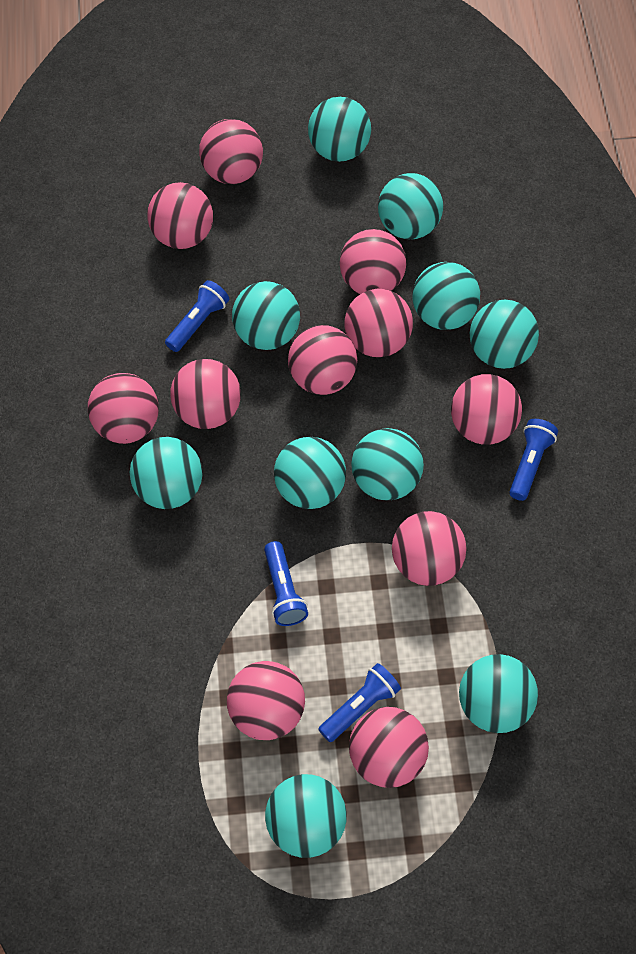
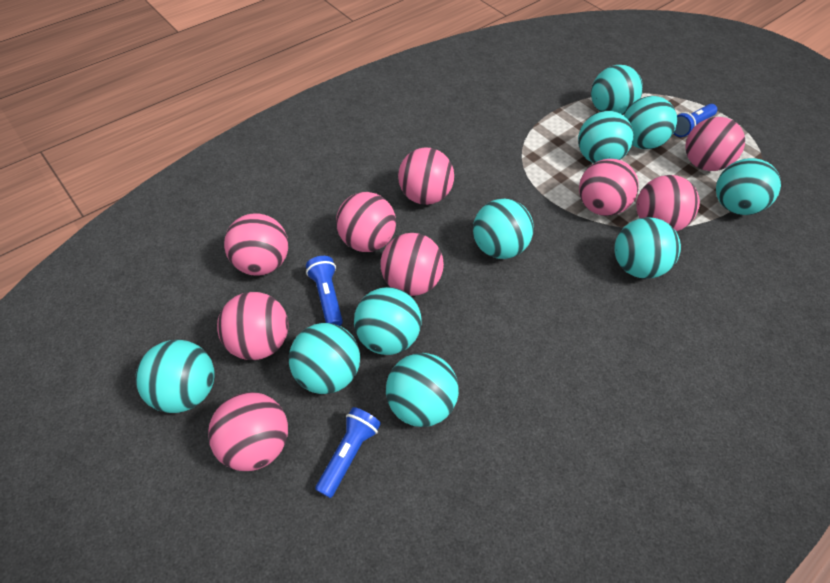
blue flashlight: [165,280,229,352] [264,541,308,626] [318,663,401,742] [509,419,558,501] = 4 -> [306,256,343,326] [315,407,381,498] [673,104,717,137] = 3
pink ball: [88,373,159,444] [147,182,213,249] [170,359,241,429] [199,119,263,184] [227,661,305,740] [288,325,357,395] [339,229,406,294] [345,289,413,357] [349,707,429,788] [392,511,467,586] [451,374,522,445] = 11 -> [208,392,288,471] [217,292,289,360] [224,213,289,276] [336,192,396,252] [380,233,444,296] [398,147,454,205] [579,159,639,216] [636,175,700,231] [685,117,745,171] = 9

